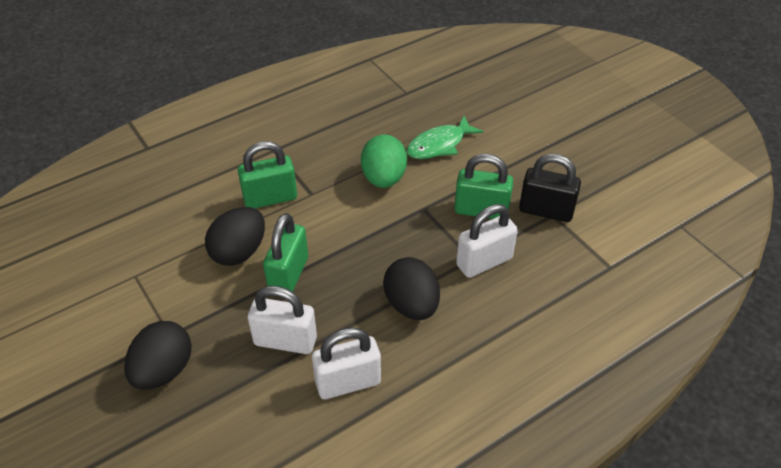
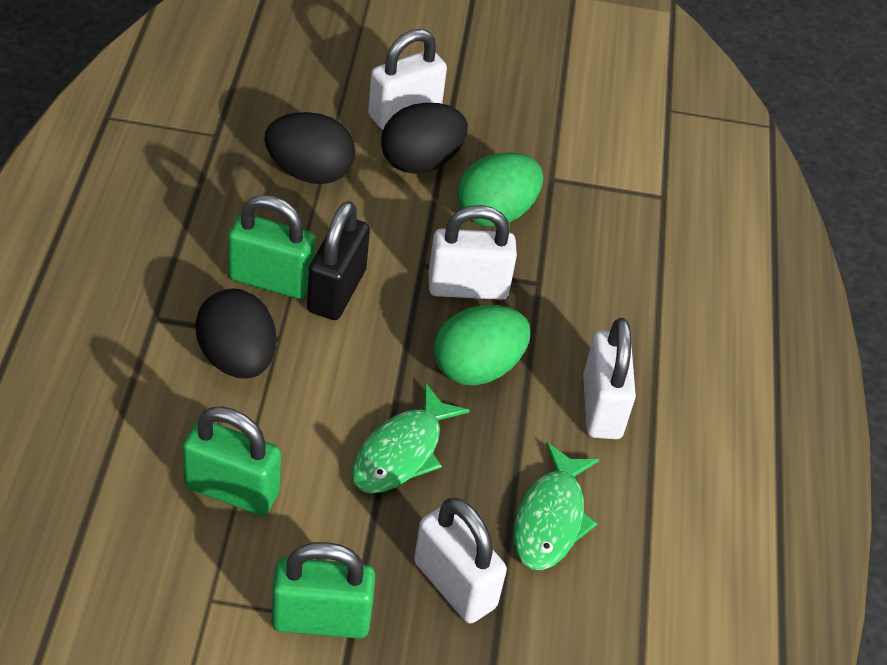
green egg: [361,134,407,188] = 1 -> [434,305,530,386] [457,152,543,227] = 2
green fish: [406,116,483,159] = 1 -> [352,383,470,493] [513,442,599,570] = 2
white padlock: [248,286,317,354] [312,327,381,399] [456,204,518,278] = 3 -> [368,29,447,130] [414,498,507,623] [428,205,517,300] [583,318,636,439] = 4

